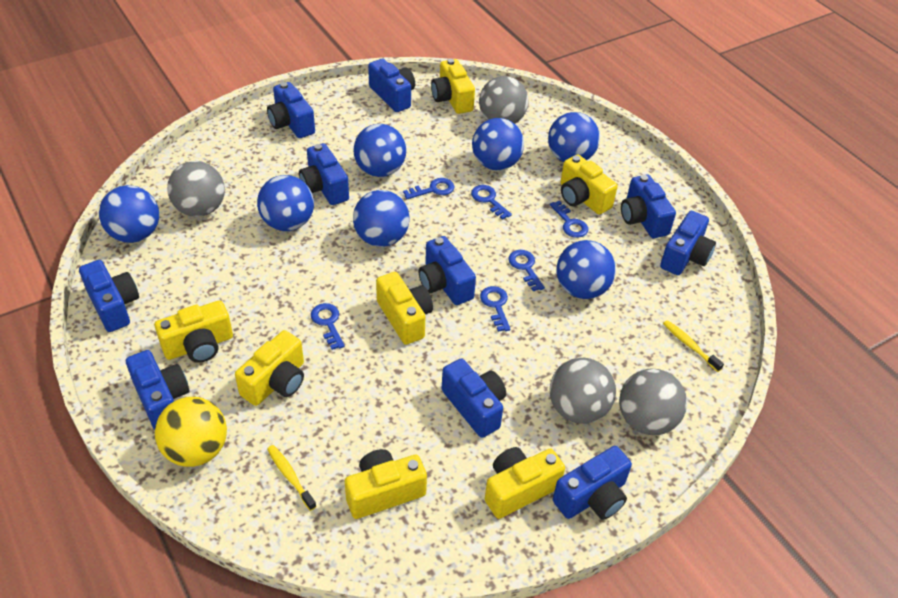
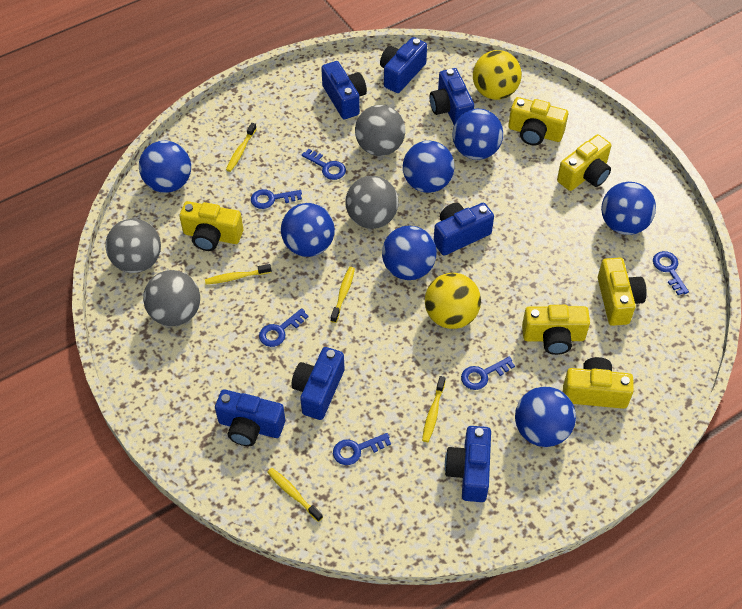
blue camera: [79,260,139,332] [126,350,190,429] [267,82,315,138] [299,143,349,205] [368,59,415,112] [419,236,476,305] [441,359,506,438] [553,446,632,520] [621,175,676,238] [660,211,716,275] = 10 -> [215,389,285,446] [291,347,345,420] [321,61,367,119] [380,37,427,93] [430,68,474,125] [434,203,494,256] [445,426,491,502] = 7
yellow ball: [155,397,227,467] = 1 -> [425,273,481,329] [473,50,522,100] = 2
yellow camera: [154,300,233,363] [235,330,304,406] [345,449,427,519] [376,272,433,345] [431,59,475,114] [485,447,565,519] [560,154,618,215] = 7 -> [179,201,243,251] [508,97,568,145] [522,305,590,355] [557,134,611,191] [563,357,634,409] [598,257,647,326] = 6
yellow toothbrush: [267,445,317,511] [663,320,724,372] = 2 -> [205,264,271,284] [226,123,257,172] [267,468,323,522] [331,267,355,323] [422,376,445,442] = 5

